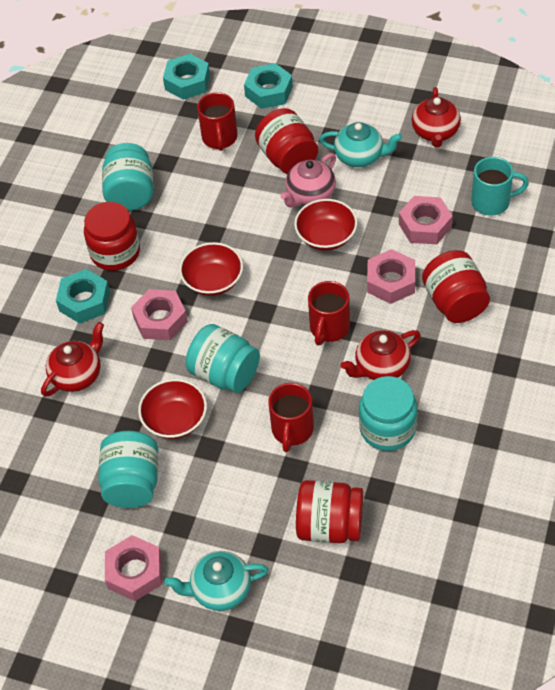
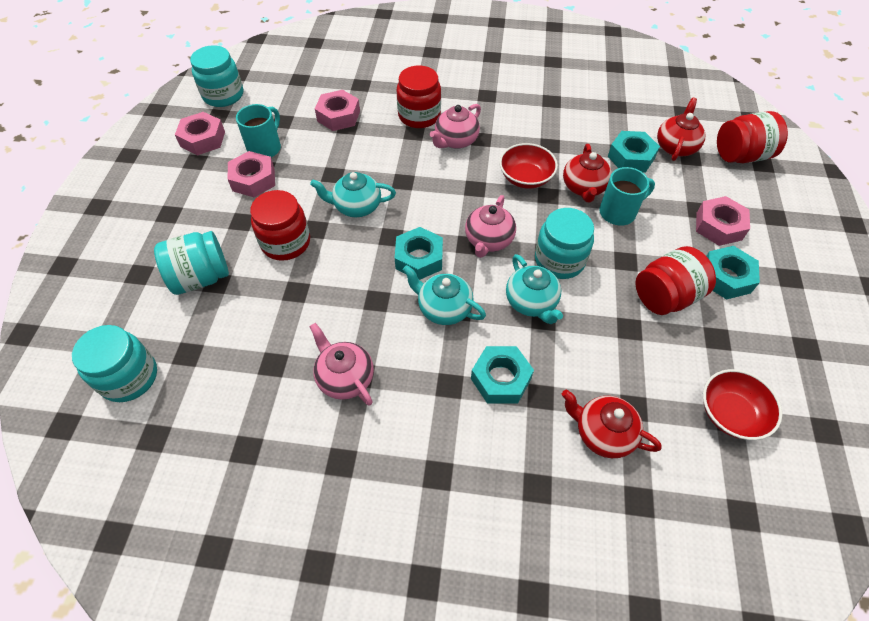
pink teapot: [281,153,336,208] = 1 -> [309,323,374,405] [430,104,481,149] [465,195,516,258] = 3
red bowl: [138,379,207,439] [179,242,243,296] [294,199,357,251] = 3 -> [499,143,558,189] [703,369,782,440] = 2
red mug: [197,92,238,151] [268,383,314,452] [308,281,350,345] = 3 -> none = 0
turquoise mug: [471,157,529,216] = 1 -> [236,104,281,158] [599,167,655,226] = 2
turquoise nut: [56,269,110,323] [163,54,210,100] [244,63,293,109] = 3 -> [395,227,443,280] [471,346,534,404] [608,131,660,173] [707,246,760,300] = 4
turquoise teapot: [164,551,268,611] [319,122,402,167] = 2 -> [310,172,396,217] [403,265,486,325] [506,254,563,324] = 3

